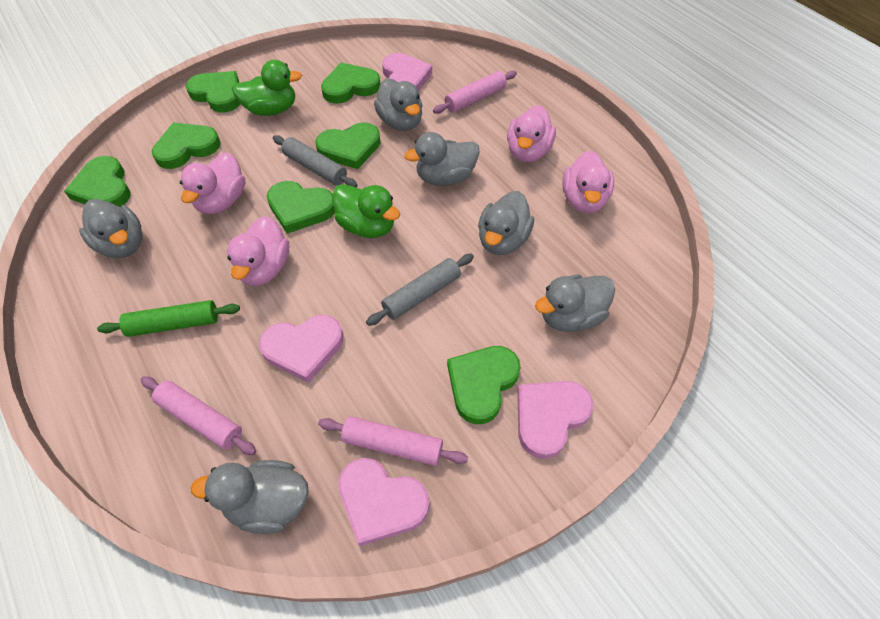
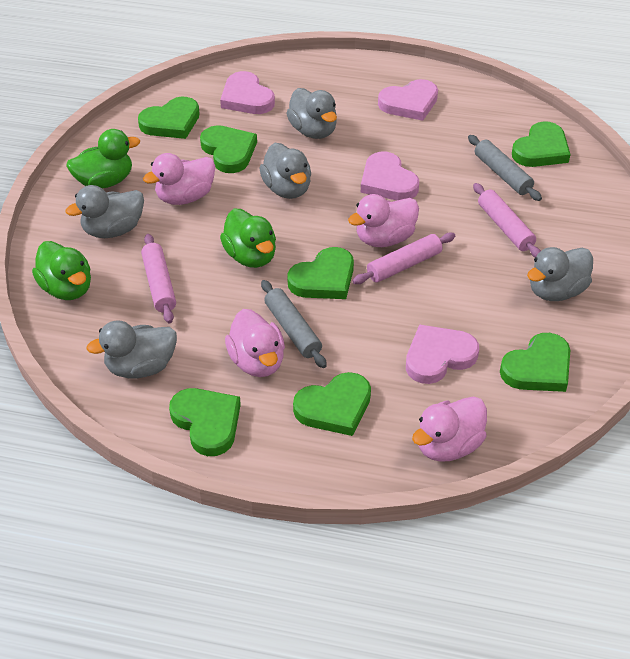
green duck: [232,60,302,116] [332,184,400,238] = 2 -> [32,241,91,300] [66,129,140,188] [220,209,276,268] = 3
green rolling pin: [97,300,240,337] = 1 -> none = 0
grey duck: [79,199,143,258] [191,460,309,534] [374,78,422,131] [404,132,480,186] [478,191,534,255] [535,274,615,332] = 6 -> [66,185,144,238] [86,320,177,378] [259,143,311,199] [286,88,337,139] [527,247,593,301] = 5

